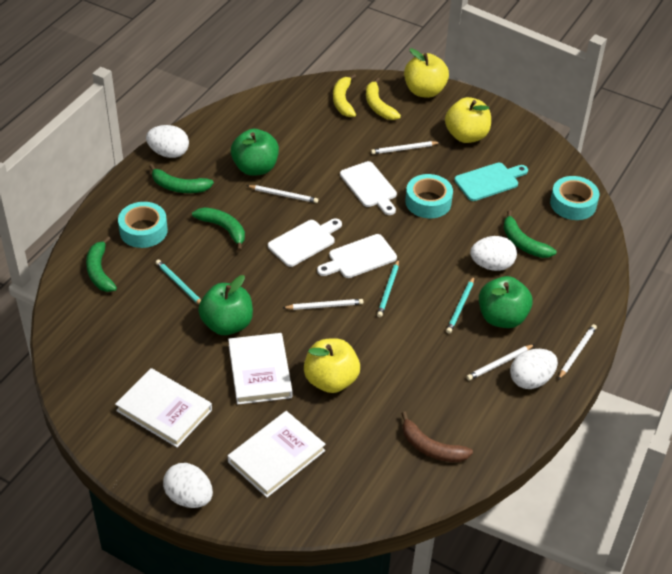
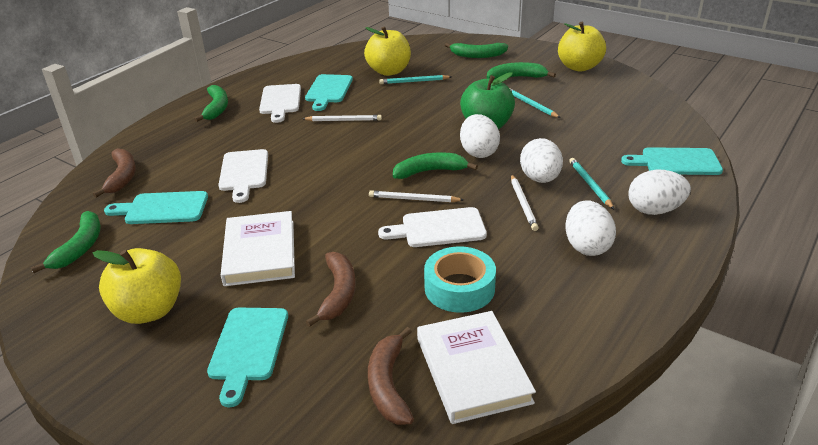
brown banana: [401,412,473,462] = 1 -> [93,148,136,198] [306,252,356,327] [368,327,414,425] = 3
green apple: [198,275,253,335] [231,129,279,176] [479,276,533,328] = 3 -> [460,72,515,129] = 1
green banana: [86,236,117,292] [149,164,214,193] [192,207,245,251] [503,210,556,258] = 4 -> [31,211,101,273] [194,85,228,122] [393,152,478,179] [445,43,508,58] [487,62,556,79] = 5
turquoise cutting board: [454,163,528,201] = 1 -> [104,191,208,224] [207,308,288,407] [305,74,353,111] [621,147,723,175] = 4
turquoise tape: [118,202,168,248] [405,174,453,218] [550,176,599,220] = 3 -> [424,246,496,313] = 1
white book: [115,368,212,448] [228,333,292,405] [228,411,326,497] = 3 -> [221,211,295,286] [417,311,536,424] = 2
white pencil: [247,185,318,203] [283,299,363,310] [371,141,441,154] [466,344,535,380] [558,324,597,380] = 5 -> [303,115,382,121] [369,190,464,202] [511,174,539,231] = 3
yellow banana: [333,74,356,117] [366,77,401,120] = 2 -> none = 0

